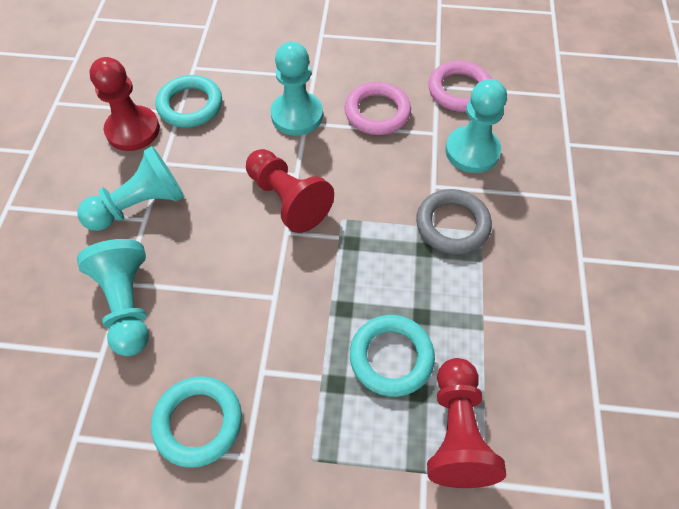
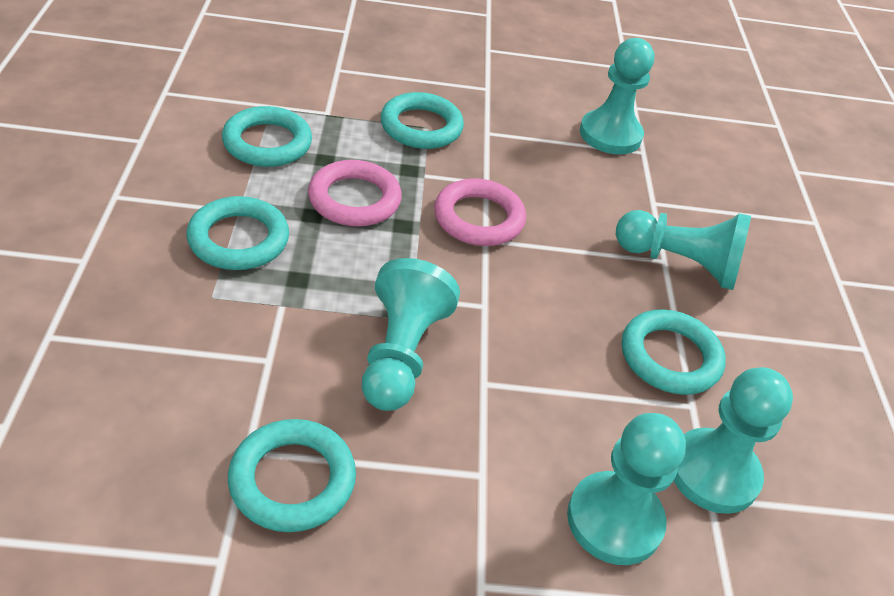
grey ring: [416,189,492,255] = 1 -> none = 0
red pawn: [89,57,160,151] [246,149,334,233] [427,358,506,488] = 3 -> none = 0
turquoise pawn: [77,146,185,231] [77,239,149,356] [270,42,323,136] [445,79,507,173] = 4 -> [362,258,460,411] [567,413,686,565] [580,38,654,155] [616,210,751,290] [674,367,793,514] = 5
turquoise ring: [151,376,242,468] [156,75,222,128] [350,315,435,397] = 3 -> [186,196,289,270] [222,106,312,167] [228,419,356,532] [380,92,464,149] [622,309,726,395] = 5

